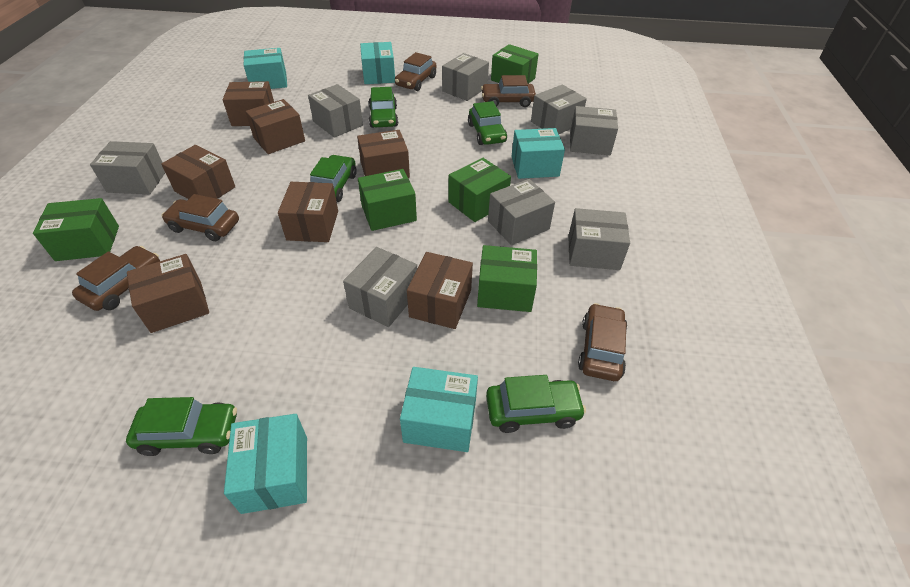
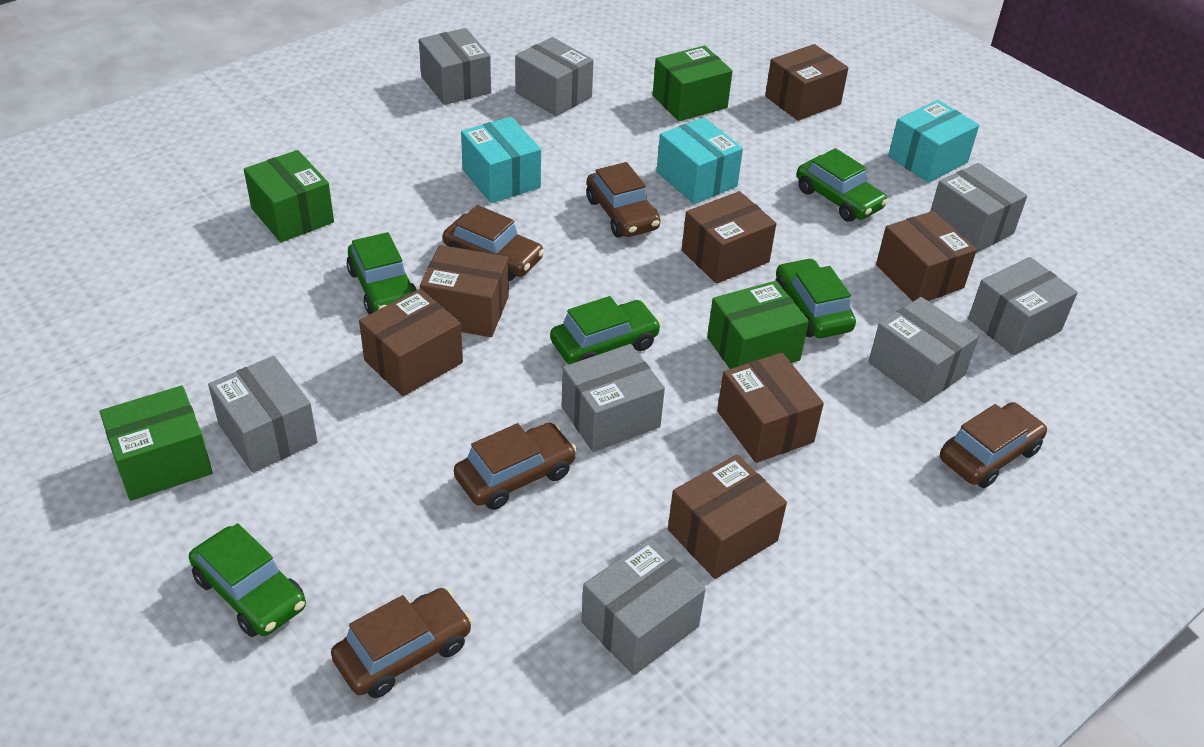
green box: [33,198,119,261] [358,169,417,231] [448,158,511,222] [477,245,537,312] [491,44,538,84] = 5 -> [100,386,213,501] [244,150,334,242] [653,46,733,121] [707,281,809,369] = 4
turquoise box: [224,414,307,514] [244,48,287,89] [360,42,395,84] [400,367,478,452] [511,128,565,179] = 5 -> [461,117,541,203] [656,117,743,204] [888,100,979,183] = 3

